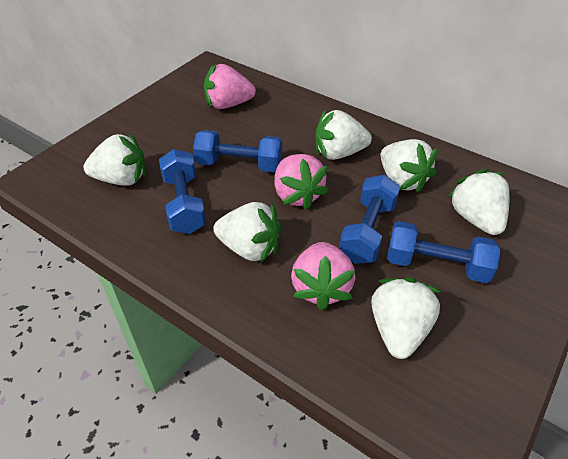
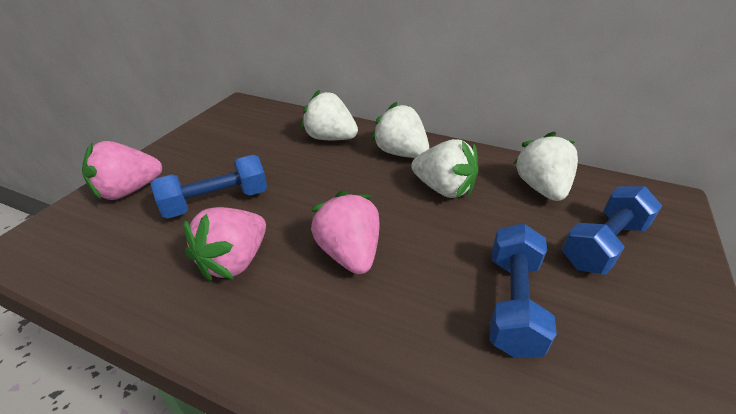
blue dumbbell: [159,149,206,234] [193,130,282,172] [339,175,400,264] [387,221,501,283] = 4 -> [150,155,267,218] [489,223,557,358] [562,186,662,275] = 3
white strawberry: [83,132,146,186] [213,202,281,263] [315,110,372,160] [371,278,441,359] [380,139,437,193] [448,169,509,235] = 6 -> [301,90,358,140] [371,102,429,158] [411,139,479,198] [513,131,578,201] = 4

